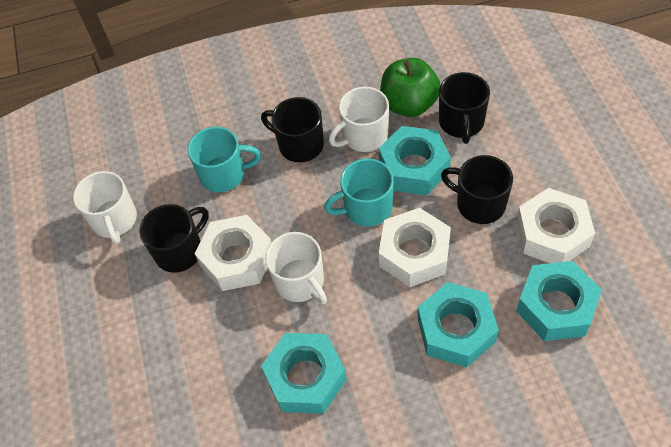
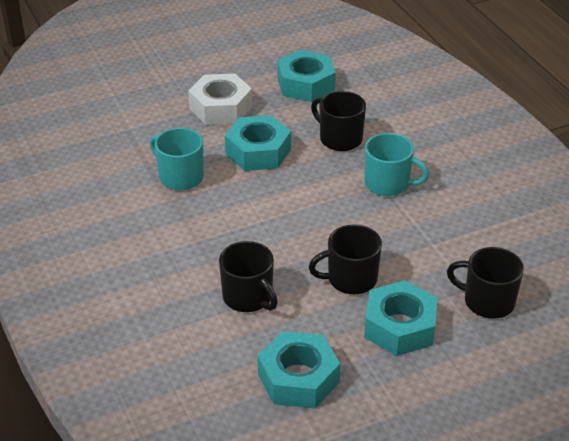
green apple: [380,58,440,117] = 1 -> none = 0
white mug: [73,171,137,244] [265,232,327,305] [329,87,389,152] = 3 -> none = 0
white nut: [194,215,271,291] [379,208,451,287] [516,188,595,263] = 3 -> [188,74,252,125] = 1

